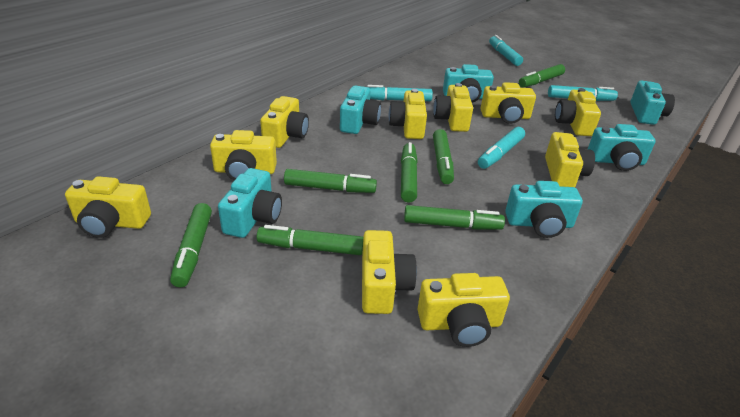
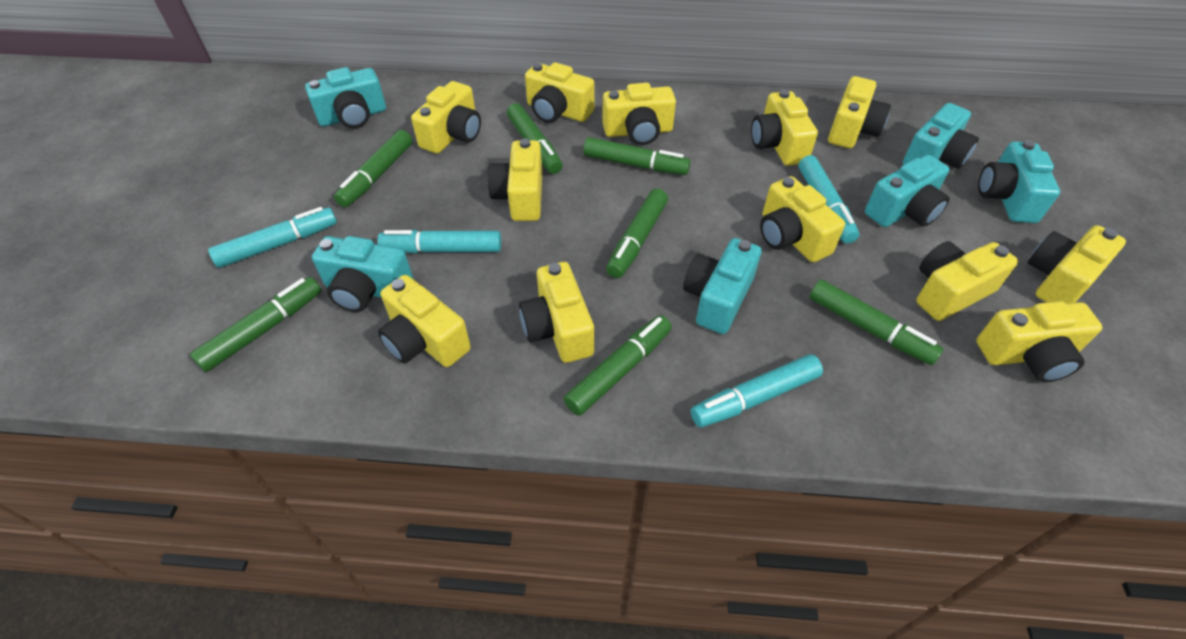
yellow camera: [65,176,151,238] [210,130,277,180] [260,96,309,148] [362,230,417,314] [389,89,427,139] [418,273,510,347] [433,83,473,132] [480,82,536,124] [545,132,595,187] [555,88,601,136] = 10 -> [378,275,471,367] [411,81,481,154] [487,138,542,221] [519,262,594,363] [525,62,594,123] [602,83,676,145] [751,89,818,166] [760,176,845,262] [828,76,891,148] [916,241,1018,321] [976,301,1102,382] [1028,225,1126,304] = 12

